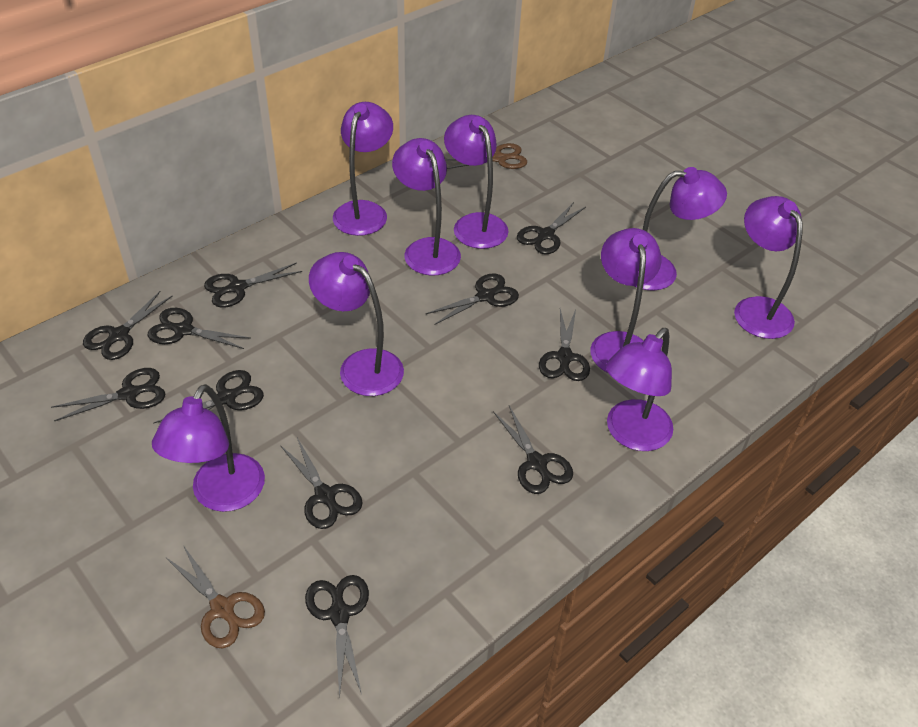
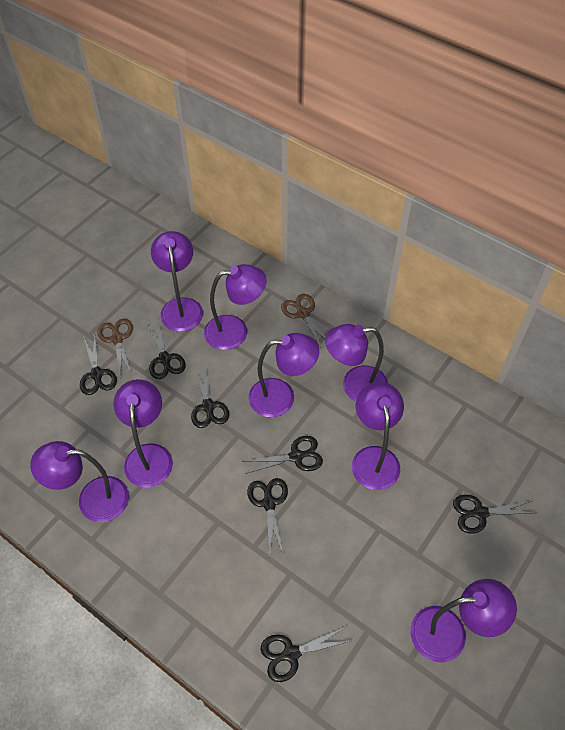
black scissors: [51,368,165,421] [83,291,172,360] [148,308,250,349] [153,370,264,424] [204,262,302,308] [280,438,363,529] [305,575,369,699] [426,273,519,325] [493,406,573,494] [517,202,586,254] [539,309,590,381] = 11 -> [80,335,117,395] [148,319,186,379] [191,362,229,428] [242,436,323,474] [247,478,288,555] [260,627,353,682] [453,495,536,534] = 7
purple lamp: [152,384,265,512] [309,252,404,396] [333,102,393,236] [392,138,461,275] [444,115,509,249] [591,228,661,373] [606,328,673,451] [635,167,727,291] [734,196,802,339] = 9 -> [30,441,129,522] [113,379,173,488] [151,231,203,332] [204,264,267,350] [248,333,319,417] [325,324,388,401] [352,382,404,490] [411,579,517,662] = 8

